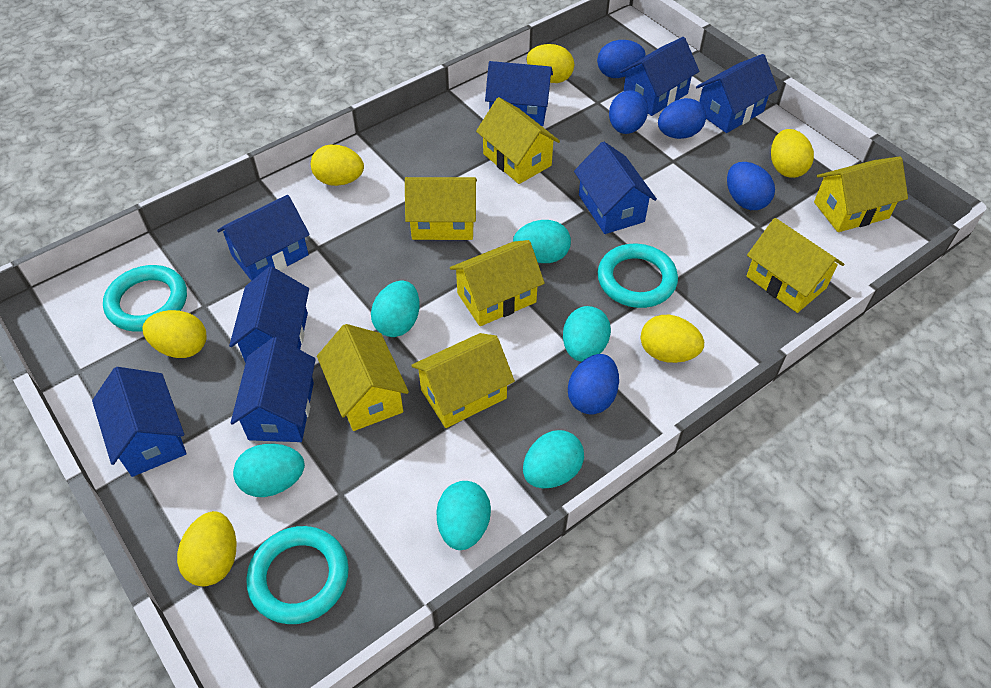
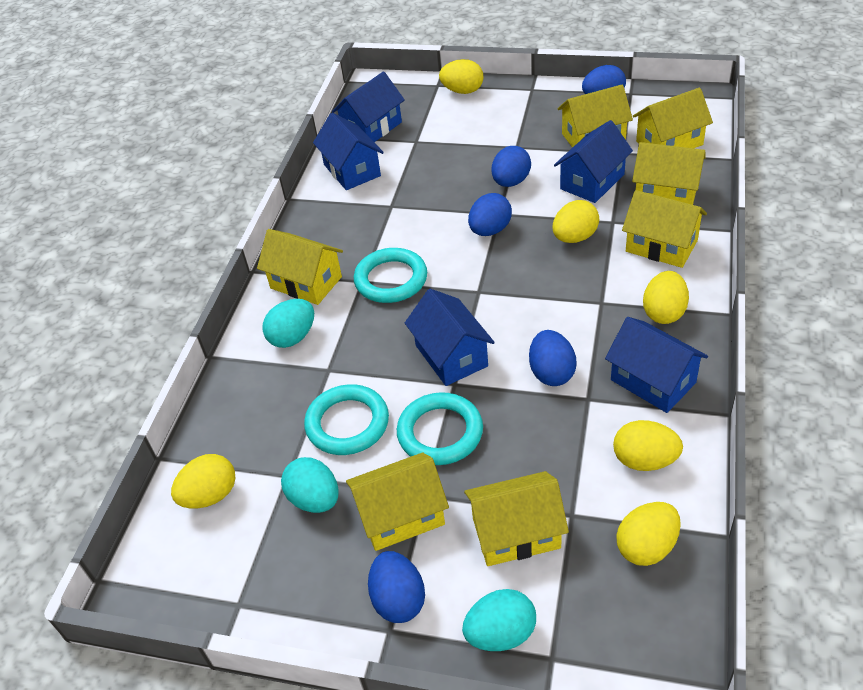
blue house: [92,367,187,477] [217,195,310,281] [229,266,309,363] [231,337,316,442] [485,61,553,126] [574,141,657,234] [620,37,699,116] [696,54,778,133] = 8 -> [313,113,384,190] [332,72,405,142] [405,289,495,386] [554,120,633,203] [605,317,708,413] = 5
turquoise egg: [233,444,305,497] [371,281,420,337] [436,481,491,550] [513,220,571,263] [523,430,584,488] [563,306,611,362] = 6 -> [262,299,314,348] [281,457,339,513] [462,589,536,651] = 3

